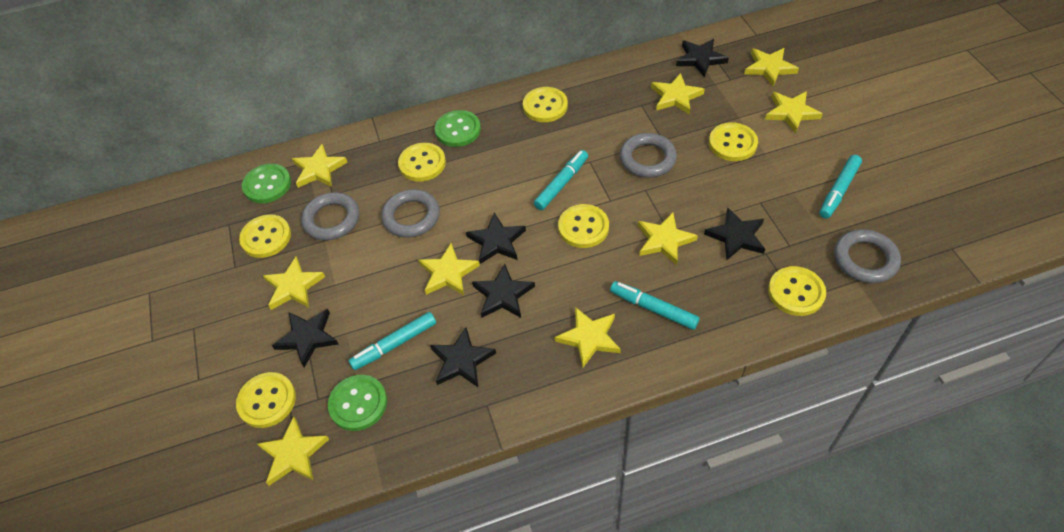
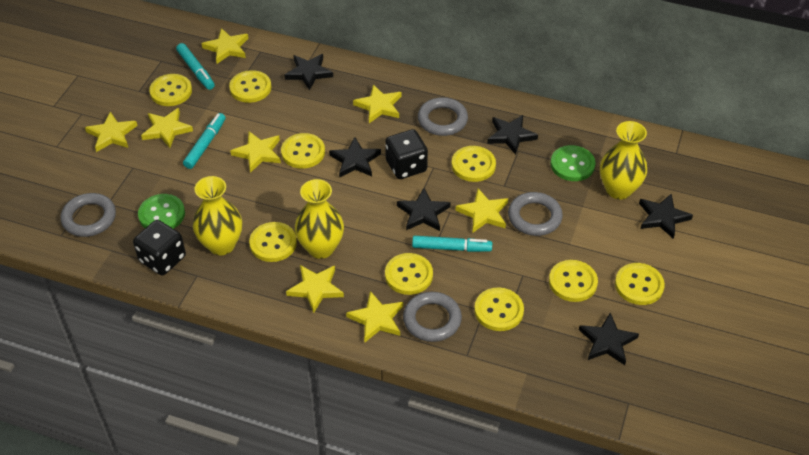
black dice: none = 0 -> [133,220,186,275] [385,129,428,179] = 2
green button: [242,164,291,203] [328,375,387,431] [435,110,481,147] = 3 -> [138,194,185,229] [551,145,596,181] = 2
turquoise marker: [348,312,436,370] [534,150,588,210] [610,281,700,330] [819,155,862,219] = 4 -> [176,43,215,90] [183,113,225,169] [412,236,492,252] = 3
yellow button: [236,372,296,428] [239,214,291,258] [398,143,446,181] [523,87,568,122] [558,204,609,248] [709,122,758,161] [768,266,826,316] = 7 -> [149,74,192,106] [229,70,271,103] [249,222,297,262] [281,133,325,169] [385,253,433,295] [451,146,496,182] [474,288,524,331] [549,260,598,302] [615,263,665,305] = 9
yellow star: [257,416,329,486] [263,257,325,310] [292,144,348,188] [418,243,480,295] [555,307,621,368] [638,212,698,265] [651,73,705,115] [744,48,799,87] [765,91,823,133] = 9 -> [85,112,137,152] [141,108,193,148] [201,28,249,64] [230,131,281,173] [286,265,344,313] [346,291,403,343] [353,84,401,123] [456,189,508,232] = 8
yellow vase: none = 0 -> [193,176,242,256] [295,179,344,259] [600,121,647,200] = 3

